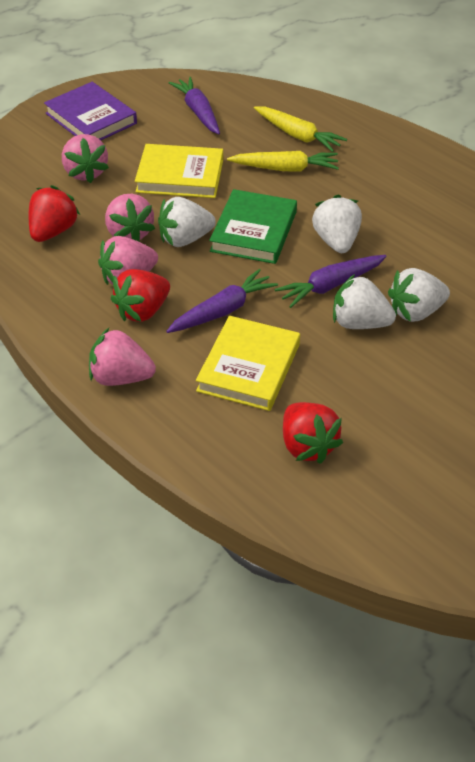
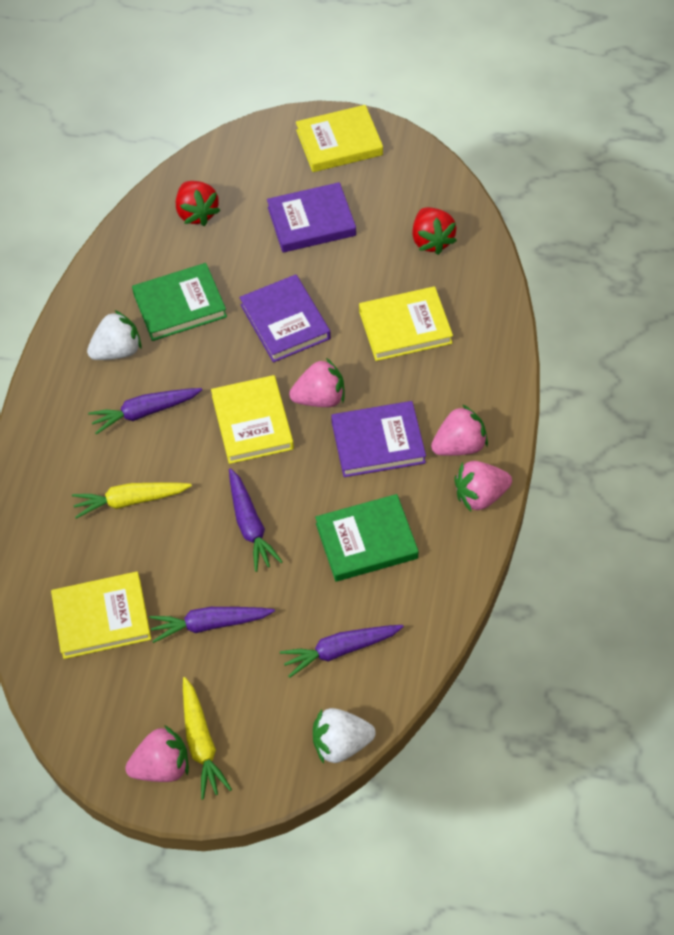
green book: [209,189,297,264] = 1 -> [132,263,227,341] [315,494,419,582] = 2
purple book: [44,82,137,140] = 1 -> [239,274,331,363] [267,182,356,253] [331,401,426,477] = 3
purple carrot: [166,269,278,333] [169,77,220,134] [274,255,387,308] = 3 -> [88,388,202,435] [149,607,275,643] [229,468,283,572] [280,625,404,678] = 4
red strawberry: [29,185,80,242] [111,269,170,322] [283,402,343,464] = 3 -> [176,181,220,226] [412,207,457,255] = 2
white strawberry: [158,197,216,247] [312,195,362,253] [333,274,396,329] [388,268,450,322] = 4 -> [87,310,142,360] [313,708,376,764] = 2
yellow book: [135,144,223,198] [196,316,300,411] = 2 -> [51,572,151,659] [211,375,294,464] [296,105,383,172] [359,286,453,361] = 4

